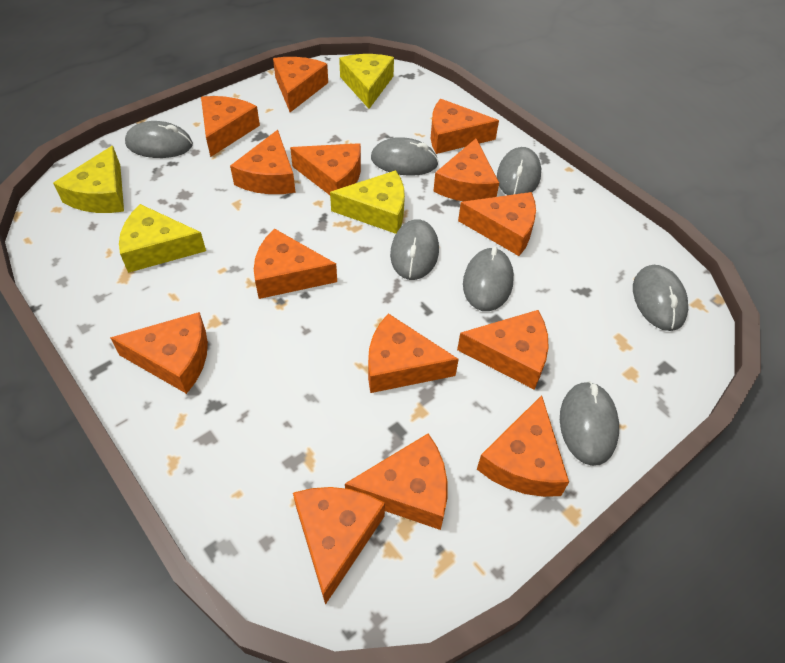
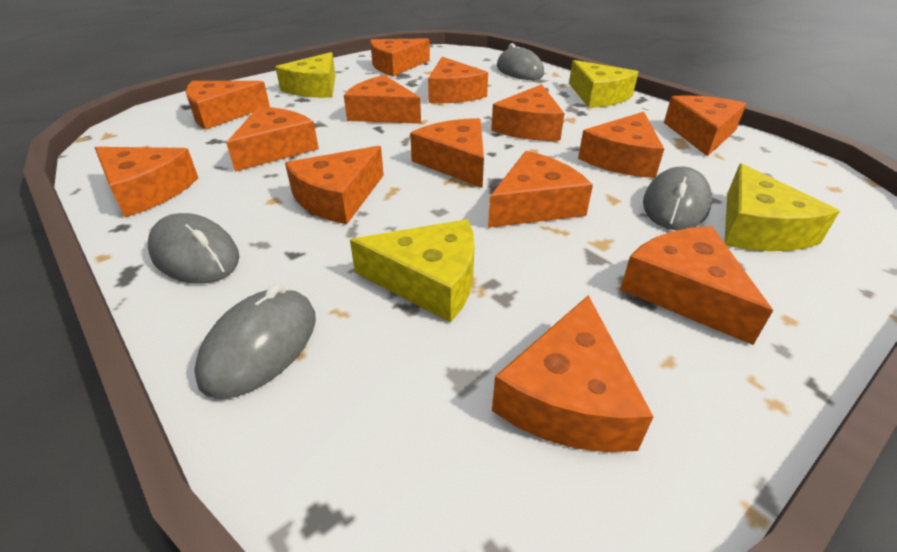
grey mouse: [125,121,193,158] [371,137,439,176] [390,219,439,280] [463,246,514,311] [497,147,541,195] [560,381,619,466] [633,265,688,331] = 7 -> [148,213,240,284] [194,284,316,399] [497,43,544,80] [643,167,712,230] = 4

